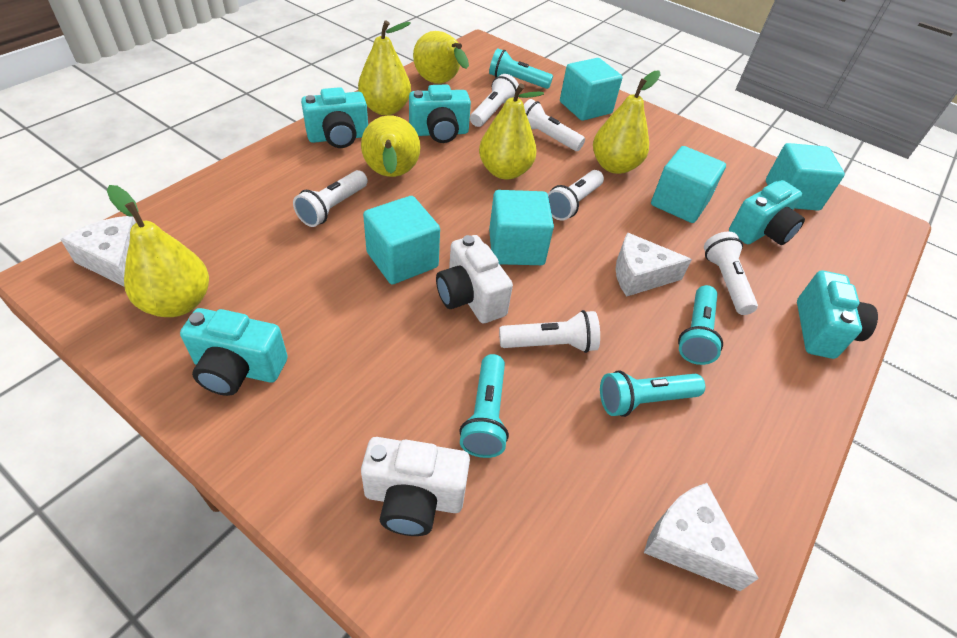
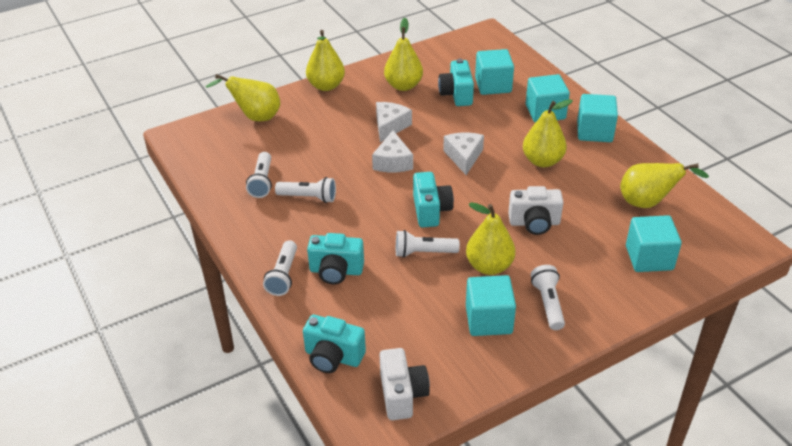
turquoise camera: [180,308,288,396] [301,87,368,148] [409,85,471,143] [729,180,805,245] [797,270,878,359] = 5 -> [303,315,366,373] [307,233,364,284] [413,172,454,228] [438,59,474,106] = 4
turquoise flashlight: [459,354,509,458] [489,48,553,89] [600,370,705,417] [678,285,723,365] = 4 -> none = 0
white flashlight: [293,170,368,227] [470,74,519,127] [499,310,600,353] [524,99,585,151] [548,170,604,221] [704,232,758,315] = 6 -> [246,152,272,198] [263,240,297,296] [275,177,336,203] [396,230,460,258] [531,265,565,330] = 5

